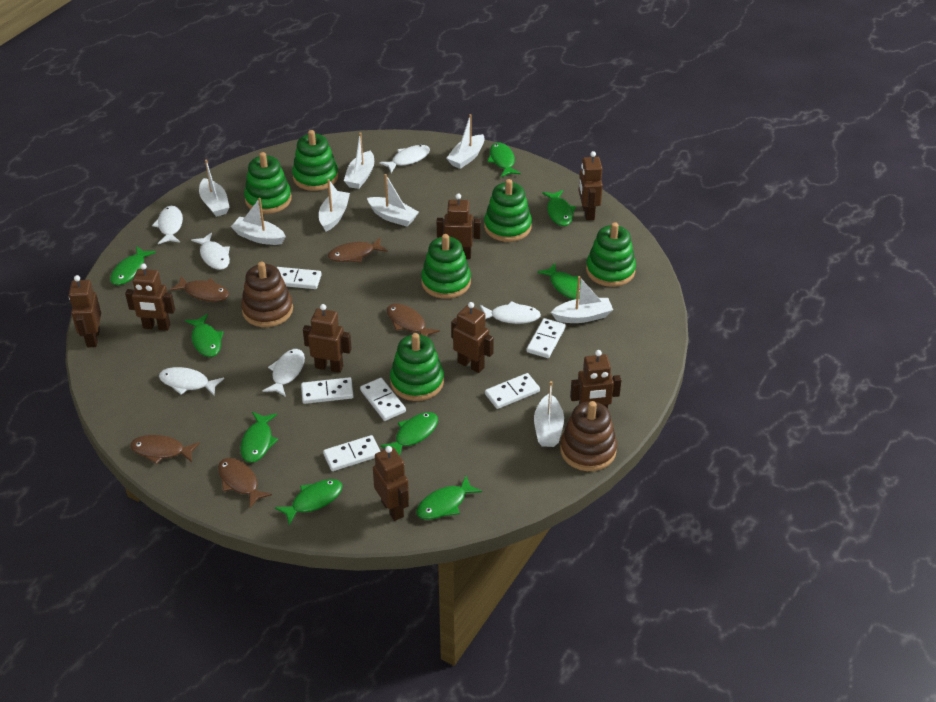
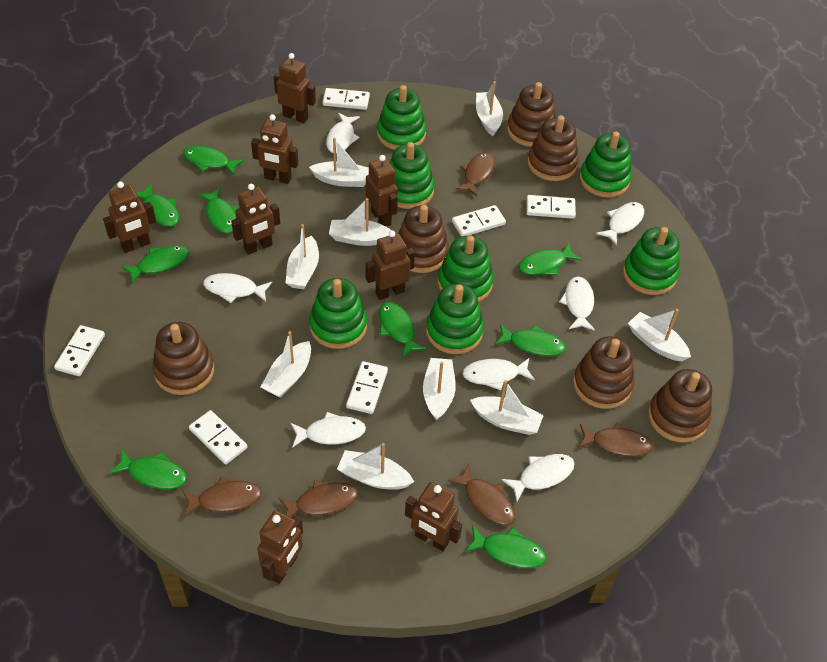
brown stacking toy: [241,262,293,327] [560,401,617,471] = 2 -> [152,322,214,395] [399,205,449,273] [507,82,556,147] [527,115,579,181] [573,336,634,409] [648,369,712,443] = 6
green stacking toy: [244,152,292,214] [292,130,339,191] [390,333,444,401] [421,234,471,299] [484,179,532,242] [586,222,636,287] = 6 -> [309,278,367,349] [377,85,426,150] [389,142,434,209] [426,283,484,354] [438,235,494,302] [580,131,632,198] [623,227,679,295] = 7
white boat: [199,160,229,217] [231,198,286,245] [319,179,350,231] [344,132,374,189] [367,174,419,227] [446,114,485,169] [534,381,564,447] [551,276,613,323] = 8 -> [261,331,311,397] [285,224,319,290] [309,138,369,187] [329,198,392,246] [337,443,414,490] [423,358,456,421] [470,380,544,435] [476,81,503,136] [628,309,691,361] = 9
white fish: [152,206,183,244] [159,367,224,395] [191,233,230,270] [263,349,305,397] [379,145,430,173] [480,301,541,324] = 6 -> [203,273,272,303] [291,412,366,448] [326,113,360,154] [462,358,535,390] [501,454,575,502] [559,277,595,331] [596,202,644,245] = 7

